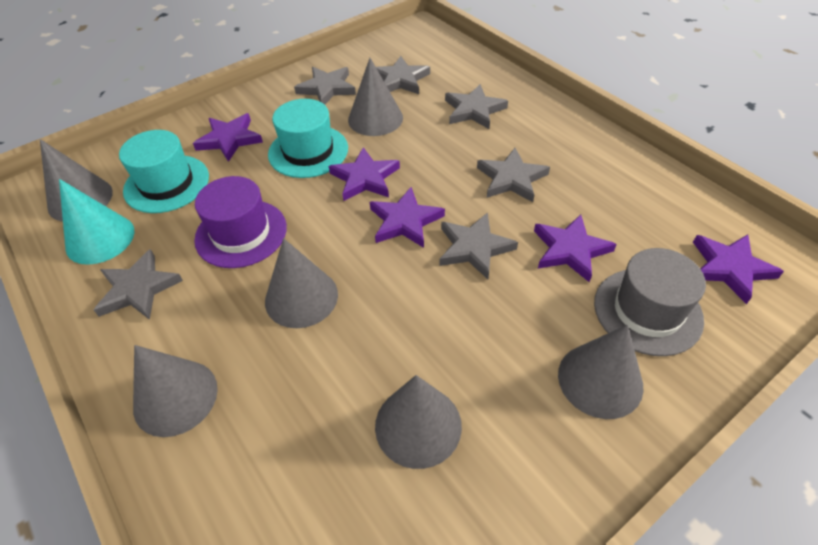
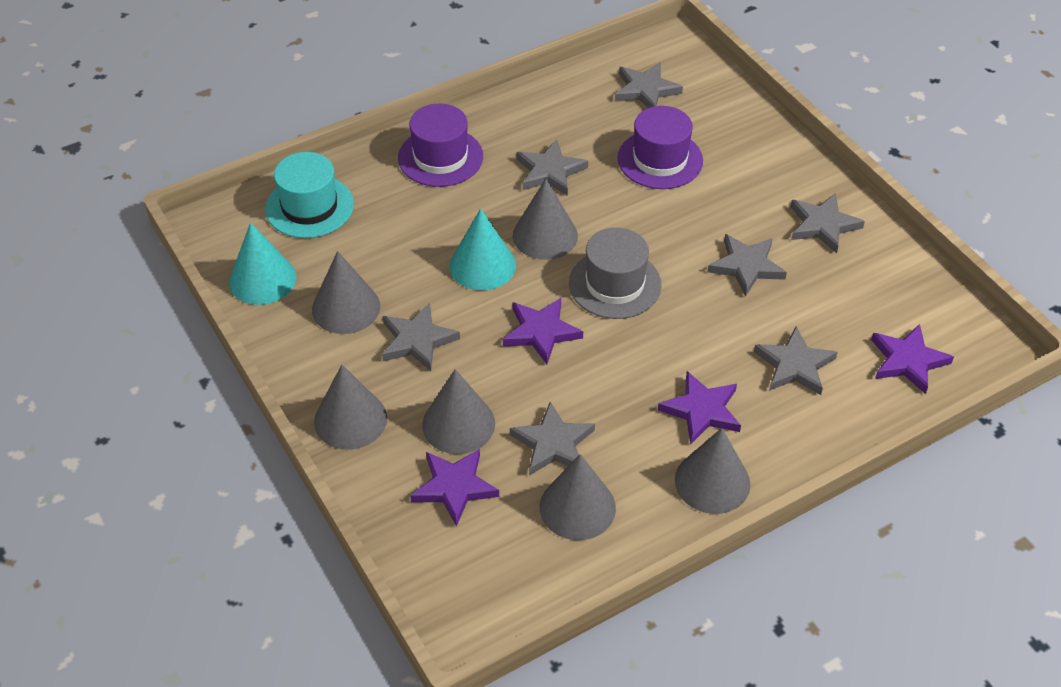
grey star: [94,249,183,320] [294,67,356,105] [376,56,430,94] [440,212,518,279] [445,84,508,129] [477,148,550,202] = 6 -> [382,303,460,371] [510,402,595,475] [517,139,588,196] [615,62,683,108] [707,234,787,297] [754,326,838,395] [790,193,865,254] = 7
purple hat: [194,176,287,268] = 1 -> [398,104,483,187] [617,106,703,189] = 2
purple star: [193,113,263,162] [329,147,400,201] [370,187,445,248] [534,214,617,282] [693,234,784,304] = 5 -> [410,449,499,527] [503,298,583,364] [658,371,741,444] [871,324,954,394] = 4
turquoise cone: [59,179,134,265] = 1 -> [229,222,296,305] [449,208,516,290] = 2
turquoise hat: [119,130,209,213] [268,99,348,178] = 2 -> [265,152,354,238] = 1

